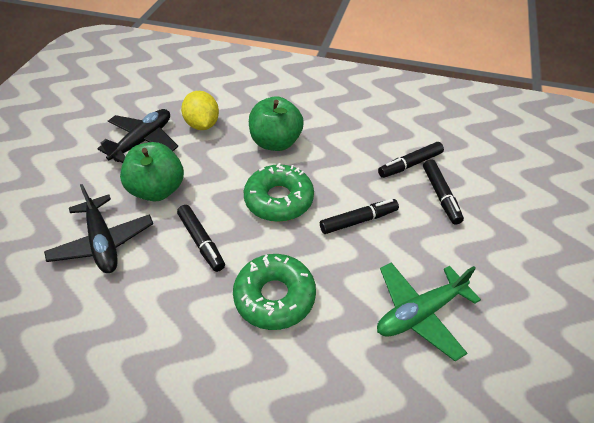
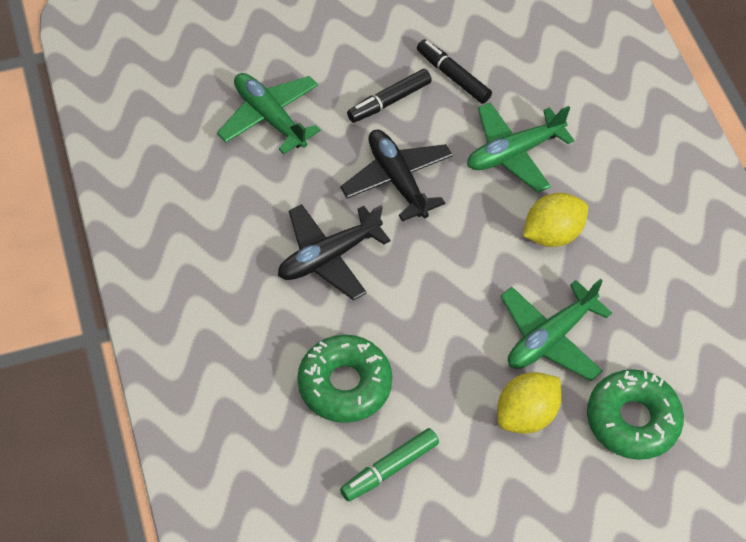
black marker: [177,205,225,272] [320,199,399,234] [378,142,444,178] [423,159,464,224] = 4 -> [347,69,432,123] [417,39,492,104] = 2
green apple: [120,142,184,201] [249,96,304,151] = 2 -> none = 0
green marker: none = 0 -> [340,428,439,502] = 1
green plane: [377,262,481,361] = 1 -> [217,73,321,154] [467,102,575,193] [500,279,612,381] = 3
yellow lemon: [181,91,219,130] = 1 -> [497,372,561,433] [523,193,588,247] = 2

